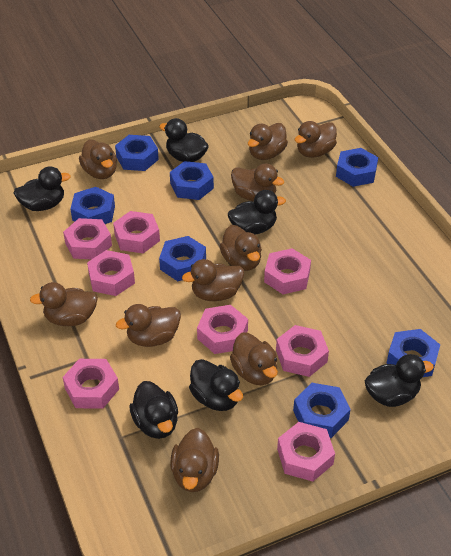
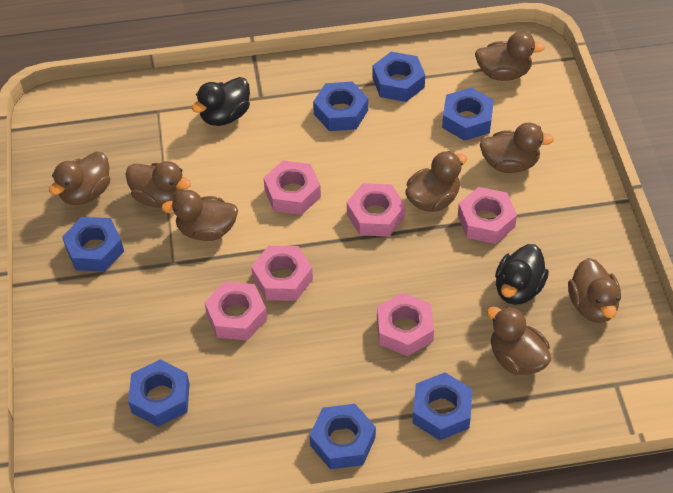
black duck: [14,166,71,211] [129,381,178,439] [159,118,209,162] [189,359,243,411] [228,190,286,234] [365,354,434,407] = 6 -> [192,77,250,126] [495,244,549,305] = 2
brown duck: [30,282,98,326] [79,139,117,179] [116,304,181,347] [170,428,219,492] [182,259,244,301] [220,225,262,271] [230,332,278,385] [231,164,284,202] [248,123,288,160] [295,121,337,158] = 10 -> [49,151,110,205] [125,161,191,208] [161,190,238,241] [406,151,467,212] [475,32,545,81] [480,122,554,173] [487,306,551,375] [568,258,621,323] = 8
pink nut: [63,218,112,259] [63,359,119,409] [87,250,135,296] [113,211,160,253] [197,305,248,354] [264,248,311,294] [276,325,329,377] [277,422,335,482] = 8 -> [204,282,267,340] [251,246,313,301] [264,161,321,215] [347,183,405,237] [377,292,434,356] [458,187,517,244] = 6

